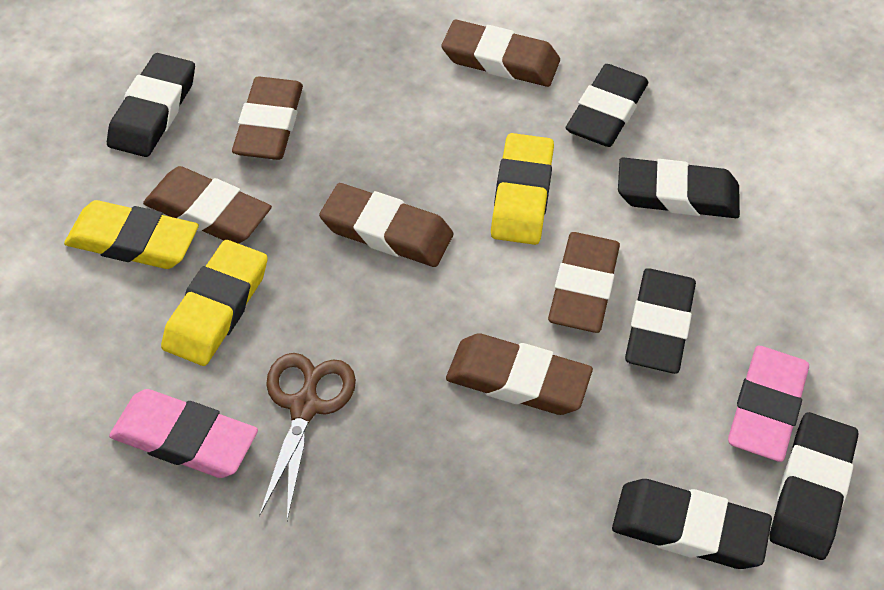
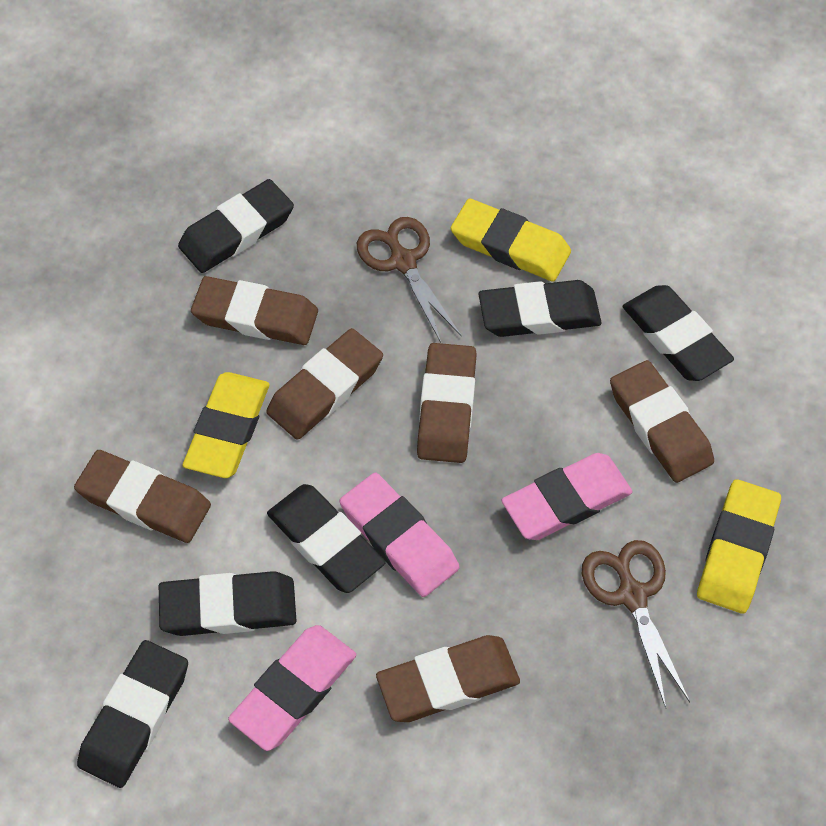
brown scissors: [259,353,356,521] = 1 -> [357,217,462,343] [582,540,690,708] = 2
pink eraser: [109,389,258,478] [728,346,809,462] = 2 -> [228,625,356,751] [340,472,459,597] [501,453,633,540] = 3

